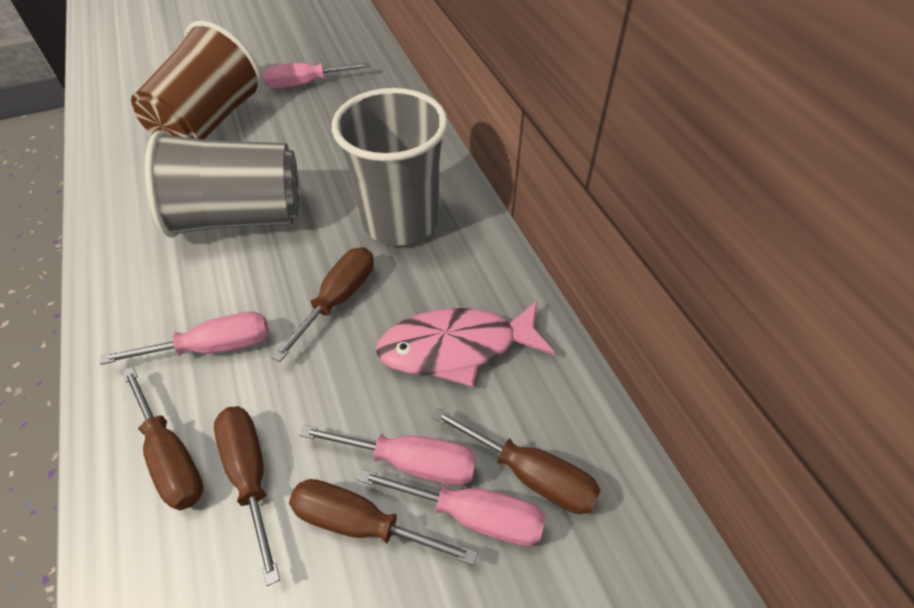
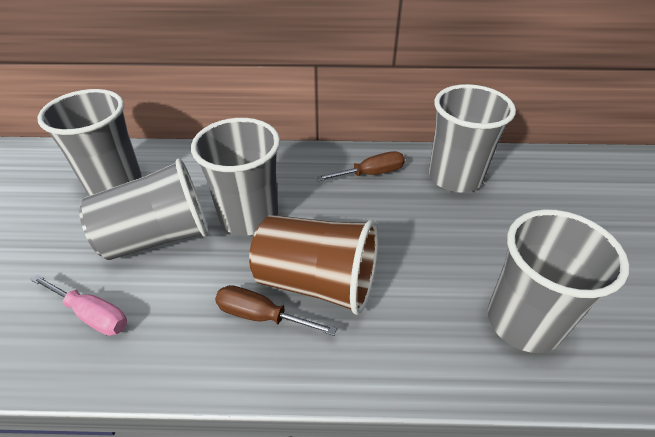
brown screwdriver: [122,367,204,511] [214,406,280,586] [272,247,374,362] [289,479,478,566] [432,408,601,514] = 5 -> [215,285,337,336] [316,151,405,181] = 2
grey cup: [145,130,299,238] [332,88,448,246] = 2 -> [37,89,142,195] [79,159,209,260] [191,118,280,235] [429,84,516,193] [488,209,629,353] = 5
pink fish: [376,301,555,387] = 1 -> none = 0
pink screwdriver: [100,312,269,365] [263,62,370,89] [299,425,477,485] [358,469,545,546] = 4 -> [31,274,127,336] = 1

